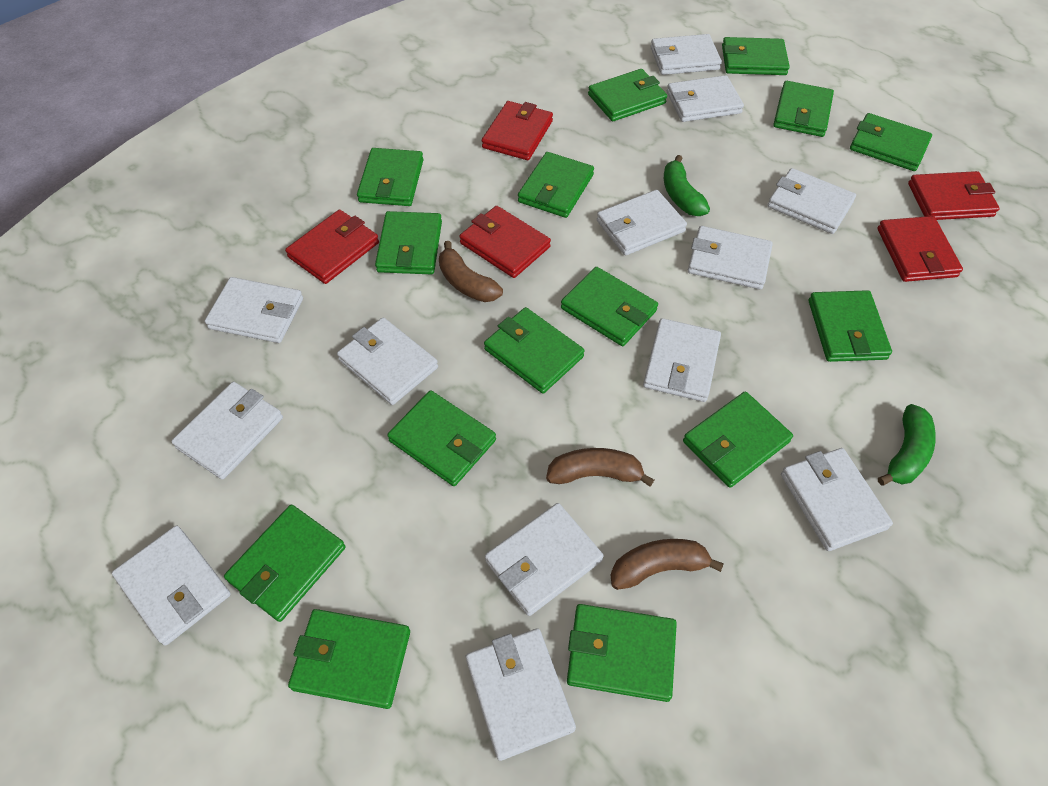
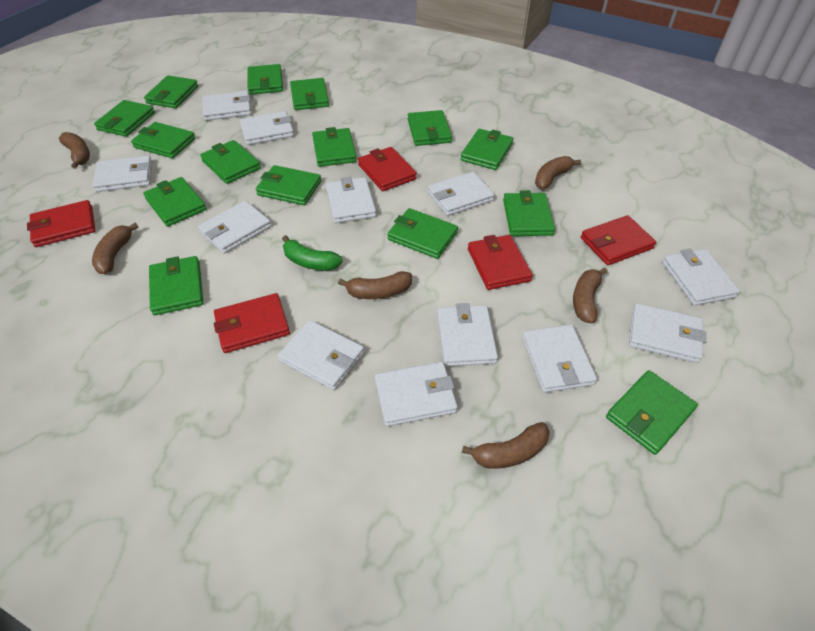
brown banana: [439,241,503,302] [546,448,654,487] [611,539,724,590] = 3 -> [59,132,90,169] [92,223,139,274] [338,271,412,299] [462,422,550,469] [535,156,581,189] [573,268,607,323] = 6
green banana: [664,155,710,216] [878,404,936,485] = 2 -> [282,235,343,271] = 1
white wallet: [112,526,231,646] [171,382,283,480] [205,277,303,343] [337,317,438,405] [466,628,576,761] [485,503,604,616] [597,190,687,255] [643,318,721,402] [651,34,722,75] [667,75,744,122] [688,226,773,290] [767,168,856,234] [781,448,893,551] = 13 -> [92,155,152,192] [198,201,271,254] [202,91,251,121] [240,111,294,145] [278,320,364,390] [326,177,376,223] [375,362,458,426] [428,172,494,216] [437,303,498,367] [522,324,597,393] [629,303,706,363] [662,248,740,306] = 12

